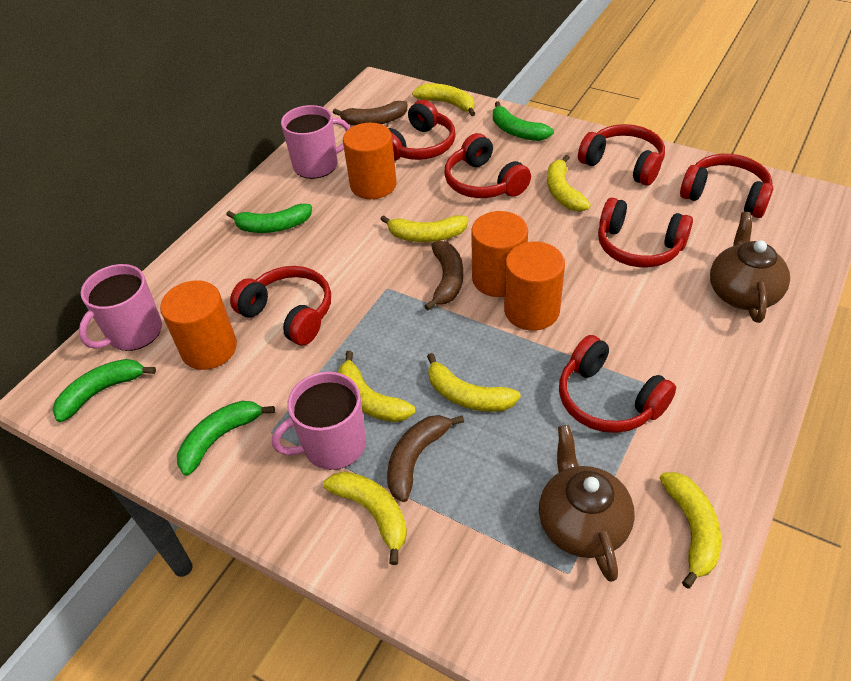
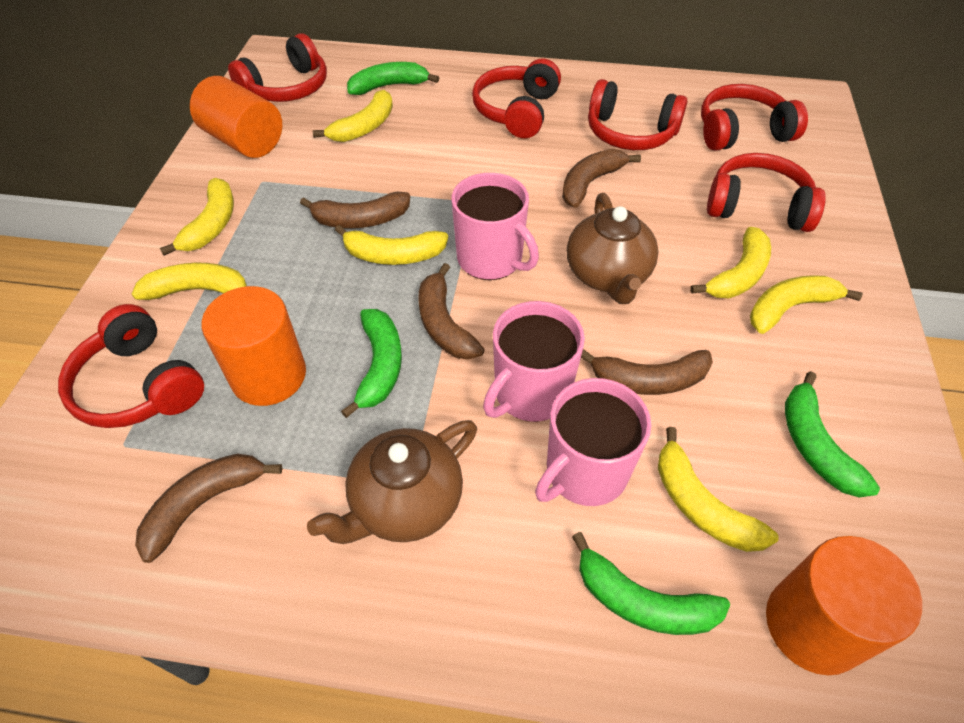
brown banana: [333,101,407,126] [387,415,464,502] [424,241,463,310] = 3 -> [135,454,282,563] [300,192,410,228] [418,263,484,360] [562,149,641,208] [581,349,713,395] = 5
orange cylinder: [160,280,237,370] [343,123,397,199] [471,211,528,297] [504,241,565,331] = 4 -> [190,76,282,158] [201,286,306,406] [766,536,922,675] = 3
red headphones: [230,266,331,345] [388,100,456,161] [444,133,531,198] [559,335,676,433] [578,124,665,186] [598,198,693,267] [680,154,773,218] = 7 -> [58,304,204,428] [228,33,327,102] [472,59,561,139] [588,79,687,150] [701,84,808,151] [707,153,826,232] = 6

